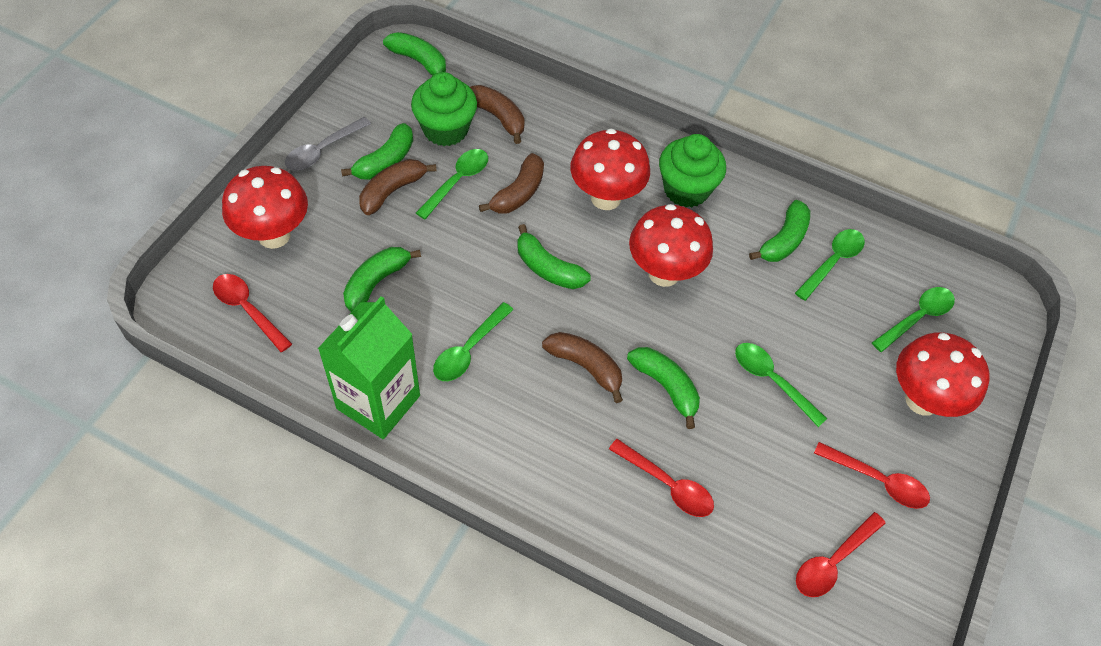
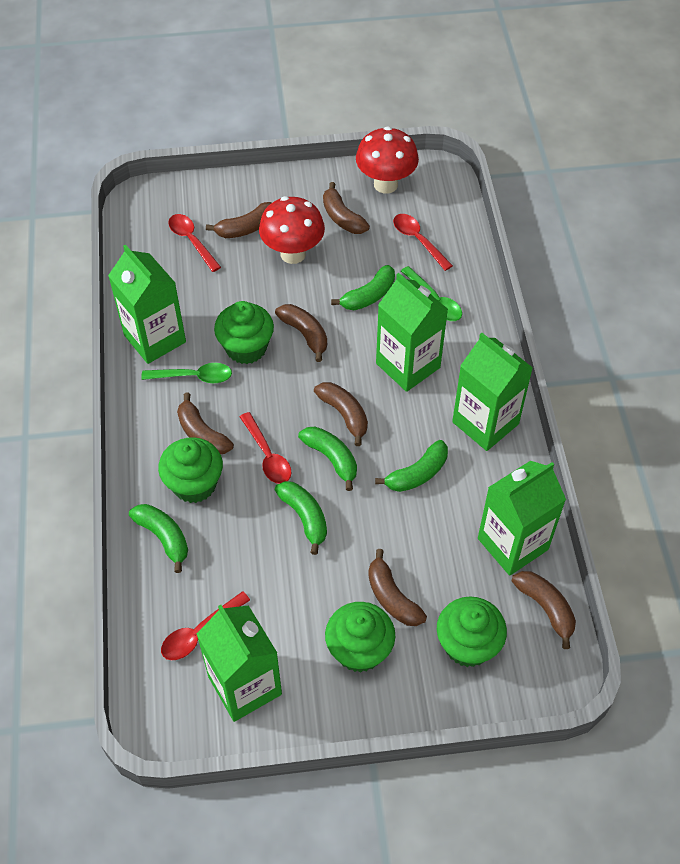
brown banana: [359,159,437,215] [470,85,525,144] [479,153,544,214] [542,332,623,403] = 4 -> [177,393,234,454] [206,202,272,238] [275,304,327,362] [314,382,368,446] [323,182,370,234] [368,549,427,626] [512,571,576,649] = 7
green banana: [341,123,413,180] [343,247,421,312] [383,32,446,76] [517,224,591,289] [627,347,700,429] [749,200,810,262] = 6 -> [129,504,188,573] [275,481,327,555] [298,427,357,491] [331,265,395,310] [375,440,448,492] = 5
green carton: [318,296,420,439] = 1 -> [108,244,186,364] [197,605,282,722] [376,273,448,392] [452,333,533,451] [478,461,566,576] = 5
green cupcake: [411,72,477,146] [659,134,726,207] = 2 -> [158,437,223,503] [214,301,274,364] [325,602,395,672] [437,596,507,667] = 4
green spoon: [416,149,488,219] [433,302,514,381] [735,343,827,427] [795,229,865,301] [872,287,955,352] = 5 -> [141,363,232,383] [401,266,462,321] = 2
grey spoon: [285,117,371,170] = 1 -> none = 0
red mushroom: [222,166,308,249] [570,129,650,210] [629,204,713,287] [896,332,990,417] = 4 -> [259,196,325,264] [356,126,419,194] = 2

